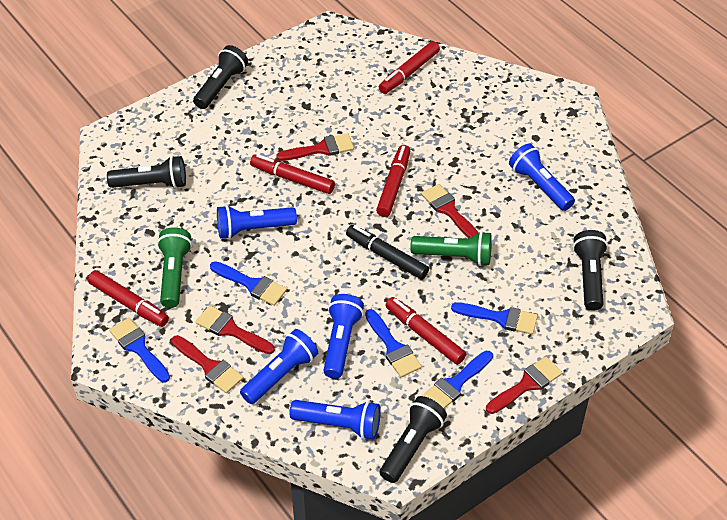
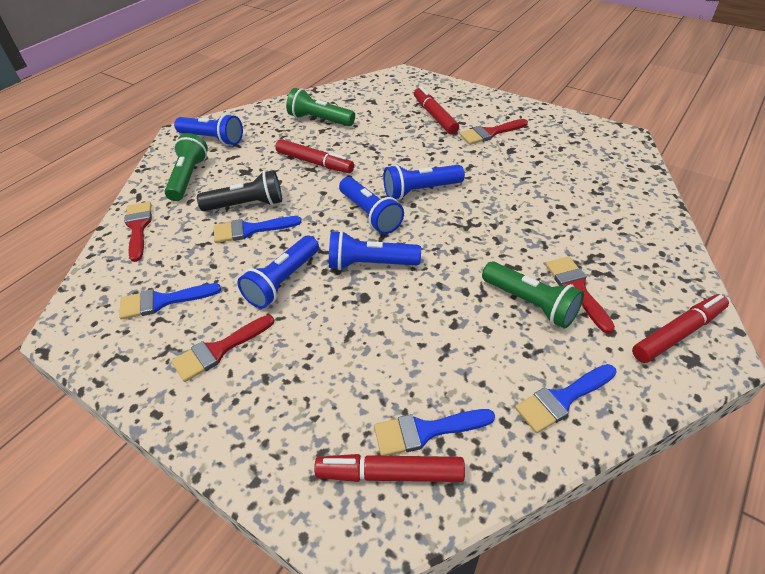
black flashlight: [107,156,186,189] [193,45,248,109] [380,396,447,483] [573,230,608,311] = 4 -> [197,170,282,211] = 1
black marker: [346,225,429,280] = 1 -> none = 0
blue brush: [109,318,170,382] [210,261,287,306] [365,309,422,377] [422,351,493,409] [451,302,538,334] = 5 -> [119,283,221,320] [214,216,302,243] [374,409,495,456] [515,364,617,433] = 4
green flashlight: [157,227,192,308] [410,231,492,266] = 2 -> [165,133,208,201] [286,88,355,126] [482,261,584,329] = 3
red brush: [171,335,244,393] [196,305,275,354] [276,133,354,161] [421,184,479,238] [486,357,562,414] = 5 -> [124,202,152,262] [171,315,274,382] [460,119,528,145] [545,256,615,334] = 4
red marker: [88,270,169,327] [250,154,335,194] [376,145,410,217] [379,41,440,94] [386,297,466,365] = 5 -> [275,139,354,173] [314,454,465,482] [414,87,459,134] [632,294,729,363] = 4

